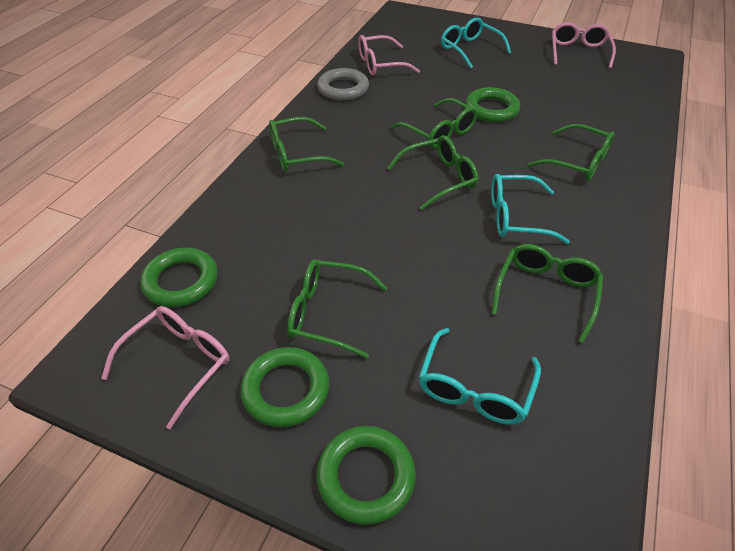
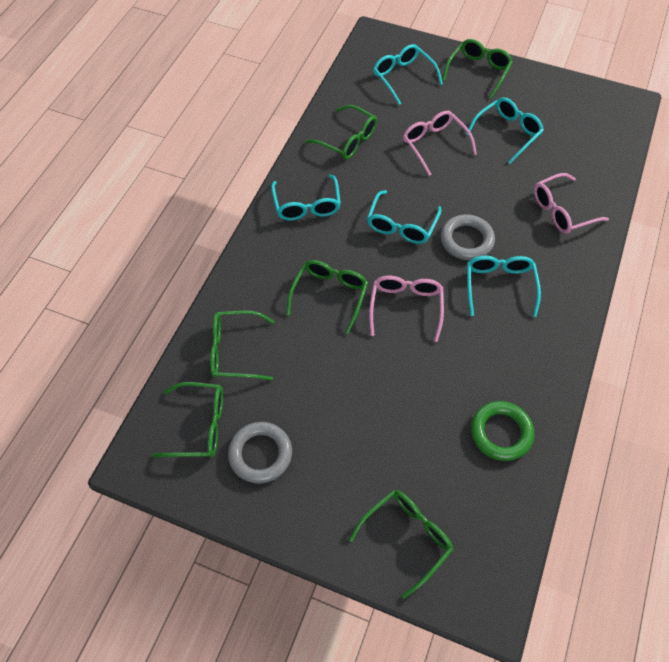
green ring: [140,248,218,307] [240,347,329,427] [317,426,416,525] [465,87,520,122] = 4 -> [471,401,534,461] = 1
grey ring: [317,68,369,101] = 1 -> [228,422,292,484] [441,214,495,260] = 2
turquoise glasses: [419,328,541,425] [441,18,511,69] [491,174,570,244] = 3 -> [271,174,341,221] [367,190,442,244] [373,44,443,105] [466,97,544,164] [467,256,541,317] = 5

